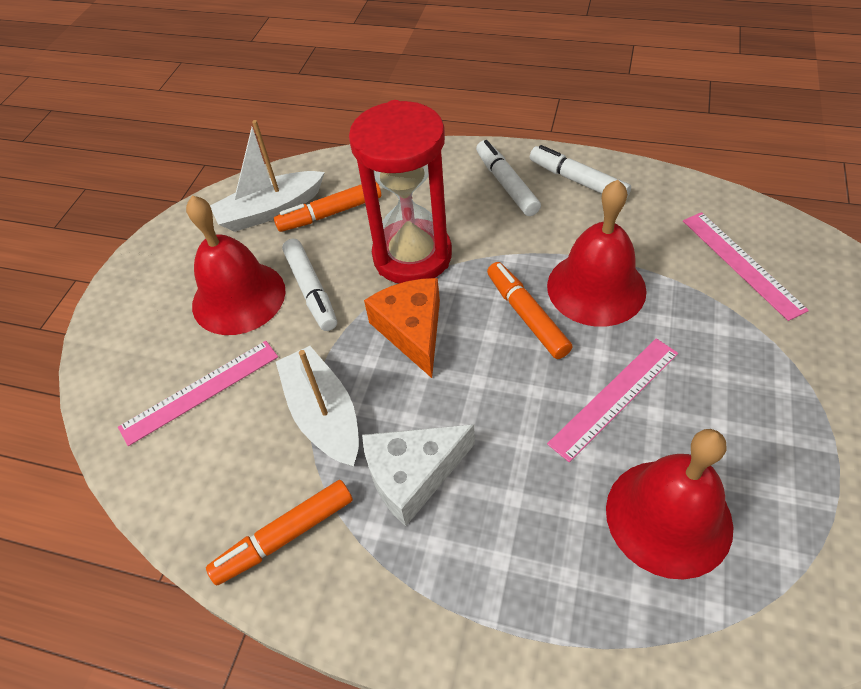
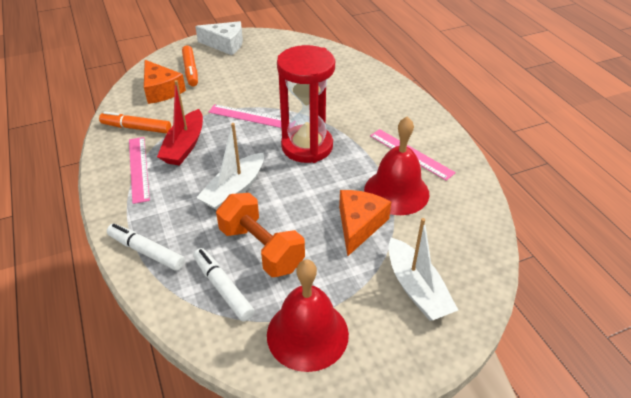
orange cheese: [364,278,440,378] = 1 -> [144,60,186,104] [339,190,391,256] = 2
orange dumbbell: none = 0 -> [216,193,305,277] = 1
orange marker: [206,480,353,586] [274,181,381,232] [487,262,572,359] = 3 -> [99,111,171,134] [182,45,198,86] = 2
red bell: [186,196,286,335] [547,180,647,327] [606,429,733,579] = 3 -> [267,259,349,372] [364,116,429,215] = 2
red boat: none = 0 -> [157,80,203,166] = 1
white marker: [282,239,337,331] [476,140,541,216] [530,145,631,198] = 3 -> [107,224,185,271] [193,248,255,321] = 2

